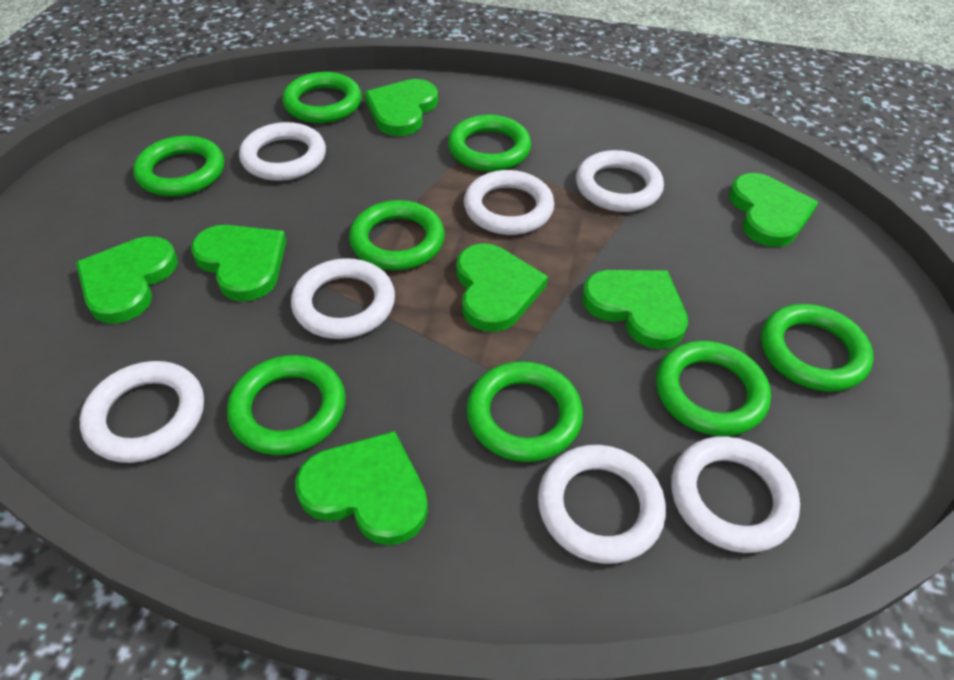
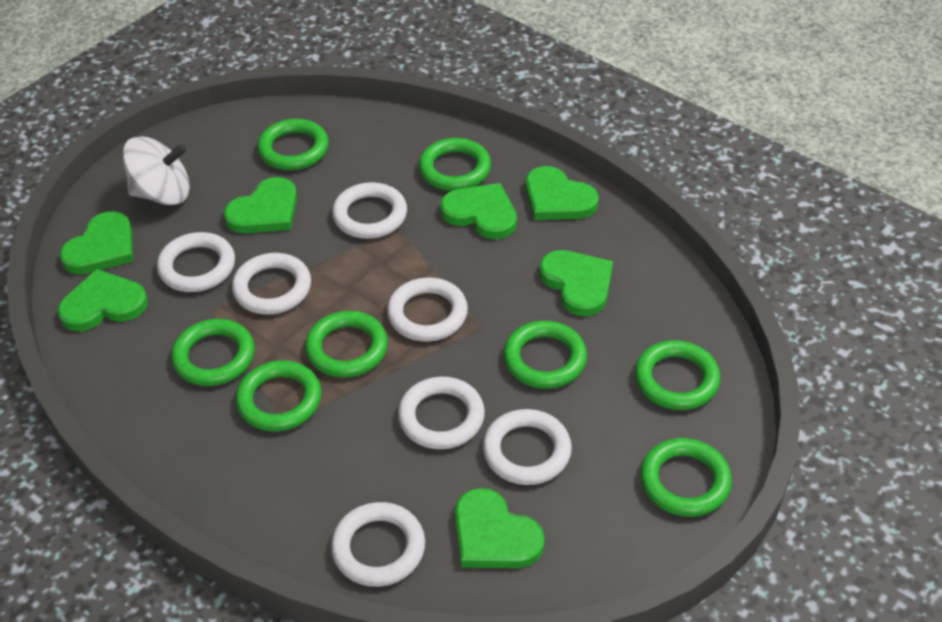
white spinning top: none = 0 -> [122,136,190,205] = 1

